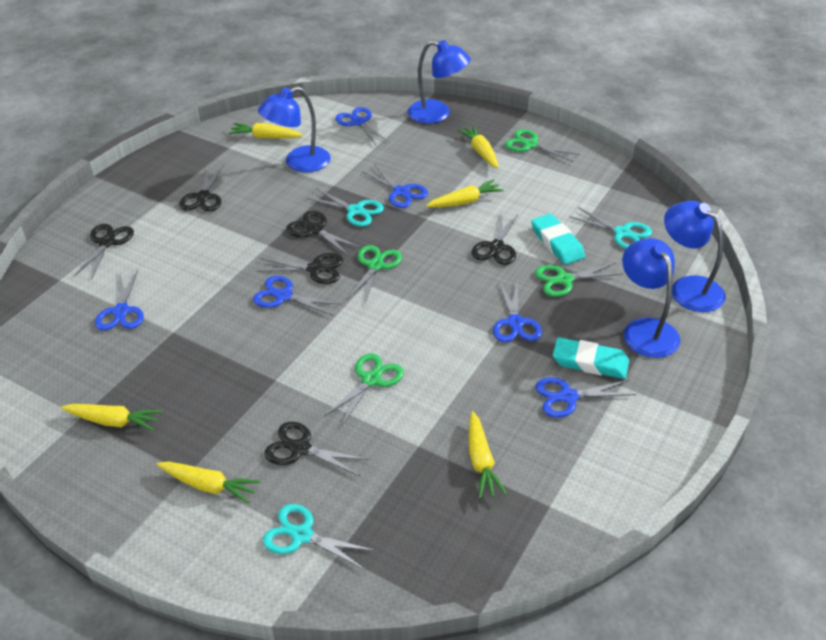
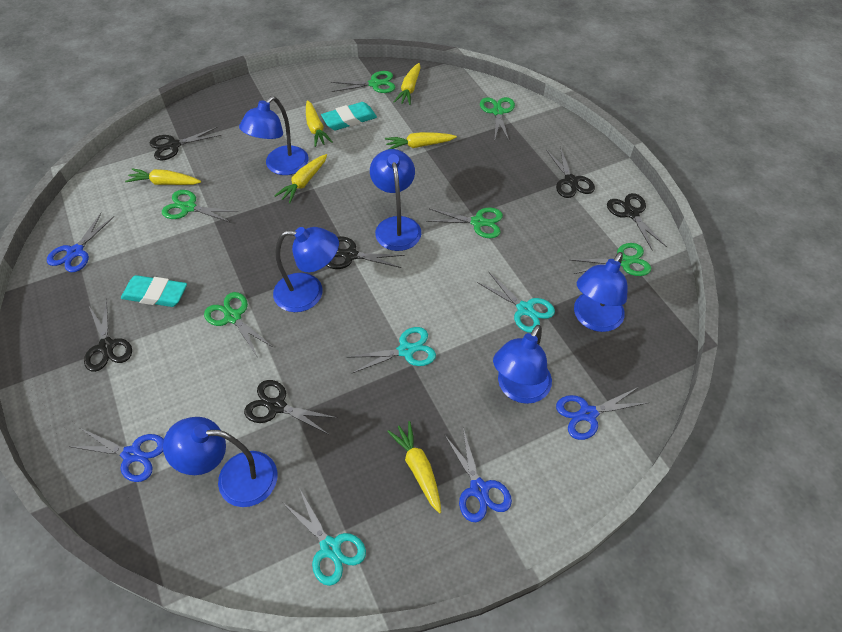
blue lamp: [258,87,331,172] [408,40,471,124] [622,238,680,358] [664,201,726,312] = 4 -> [163,417,278,507] [239,96,308,175] [273,227,339,312] [370,149,421,251] [493,325,552,404] [574,252,627,332] = 6
blue scissors: [95,270,144,331] [253,276,342,316] [335,107,390,145] [362,164,428,208] [493,280,542,342] [535,377,637,418] = 6 -> [47,213,114,272] [68,428,164,482] [444,428,512,522] [556,387,647,440] = 4
green scissors: [324,353,404,426] [347,245,402,303] [505,129,580,162] [535,263,624,297] = 4 -> [162,190,238,223] [204,292,273,356] [331,71,395,93] [426,208,503,238] [480,97,515,141] [571,243,651,276] = 6

